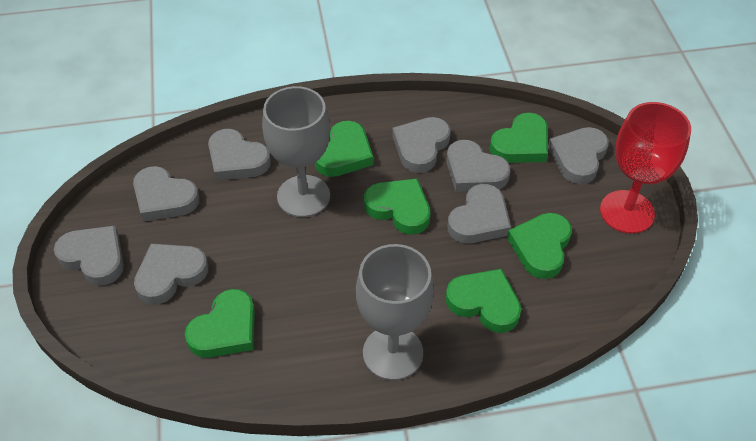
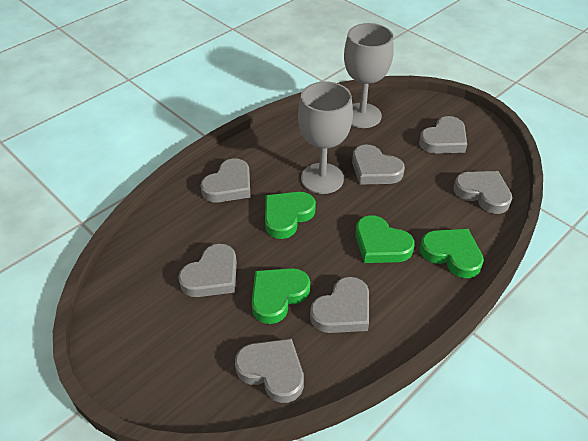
green heart: [185,289,255,358] [315,121,373,177] [364,179,430,234] [446,269,521,333] [490,113,548,163] [507,213,572,279] = 6 -> [252,268,310,324] [265,192,316,239] [355,215,415,263] [420,229,484,278] = 4
grey heart: [54,226,124,286] [133,166,200,222] [134,244,209,305] [208,129,271,181] [392,117,451,173] [446,140,510,192] [447,184,511,243] [548,127,609,184] = 8 -> [178,243,237,297] [201,158,250,203] [235,338,304,403] [310,277,369,333] [352,145,405,185] [419,116,467,154] [453,171,512,214] = 7
red goblet: [600,102,691,234] = 1 -> none = 0

